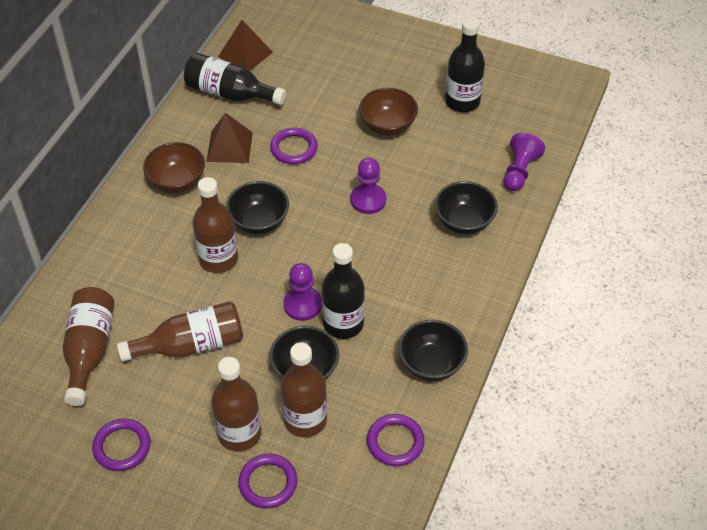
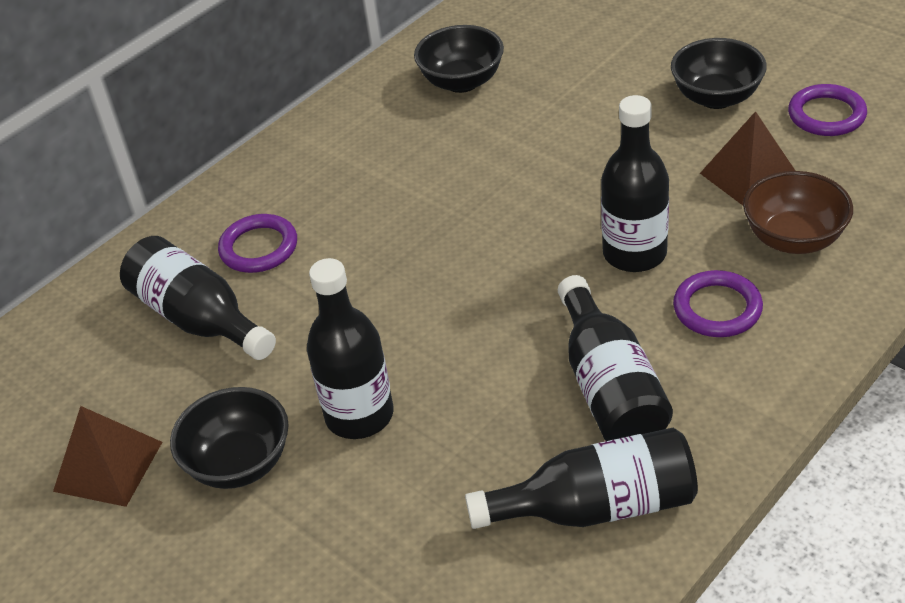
black bottle: [184,53,286,105] [322,243,365,339] [445,18,485,112] = 3 -> [120,236,276,360] [307,258,393,439] [465,428,698,529] [558,275,673,441] [601,95,669,272] = 5
black bowl: [226,181,289,234] [269,326,339,380] [398,320,468,381] [434,181,498,234] = 4 -> [170,387,289,489] [414,25,504,93] [671,38,767,109] = 3
brown bottle: [63,287,114,406] [117,301,243,362] [193,177,238,273] [211,357,261,452] [281,342,327,437] = 5 -> none = 0
brown bowl: [143,142,205,193] [359,88,418,136] = 2 -> [743,171,853,254] = 1
purple pawn: [283,263,322,321] [351,158,386,214] [504,133,545,191] = 3 -> none = 0
purple ring: [92,418,151,471] [238,454,298,509] [270,127,318,164] [367,414,425,466] = 4 -> [218,214,297,273] [673,270,763,337] [788,84,867,136] = 3

